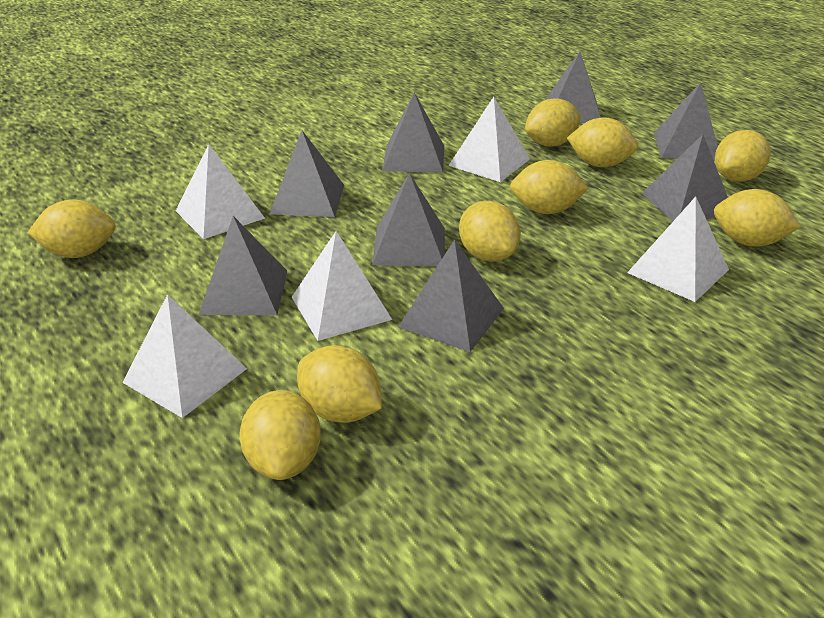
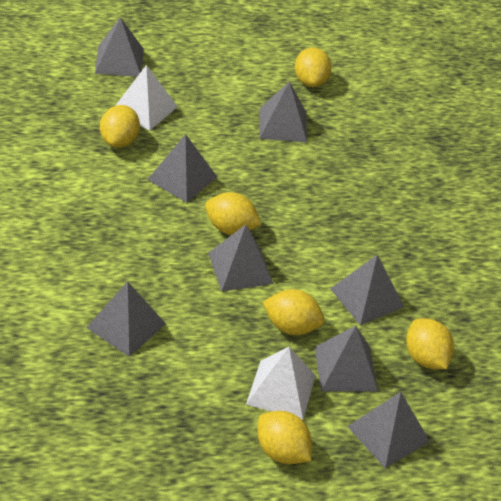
white pyramid: [122,294,247,418] [176,144,265,239] [292,231,392,341] [448,97,530,182] [627,197,729,302] = 5 -> [115,65,178,131] [246,347,316,420] = 2
yellow lemon: [28,199,116,258] [239,390,321,480] [297,345,382,423] [459,201,521,262] [510,160,589,214] [525,98,581,146] [567,117,638,167] [714,189,801,247] [715,130,771,182] = 9 -> [100,105,140,148] [205,192,261,235] [258,411,312,464] [263,289,325,335] [295,47,332,87] [406,318,454,369] = 6

